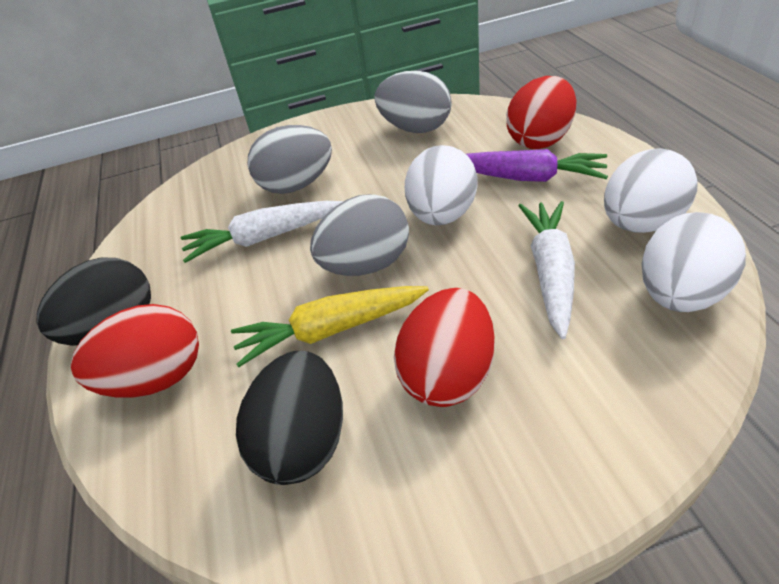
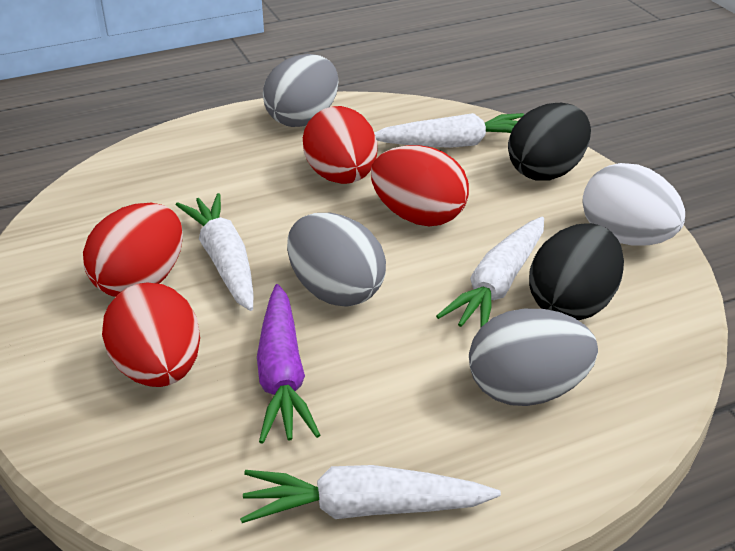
red egg: [71,304,199,398] [394,288,495,407] [506,76,577,149] = 3 -> [83,203,183,297] [102,283,200,387] [303,106,377,184] [371,145,469,226] = 4
white carrot: [180,201,343,263] [518,201,575,339] = 2 -> [176,193,253,311] [240,465,501,523] [374,113,524,148] [436,217,544,327] = 4
white egg: [405,145,478,225] [604,148,697,233] [642,212,746,312] = 3 -> [582,163,685,245] = 1
yellow carrot: [231,286,429,367] = 1 -> none = 0

